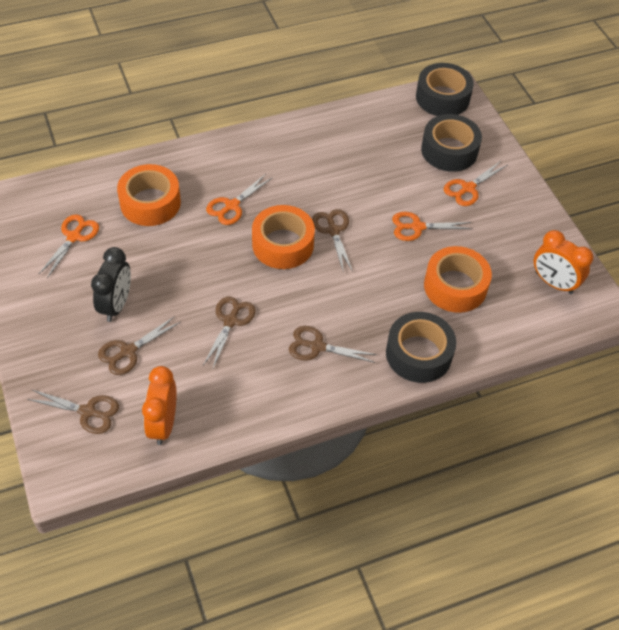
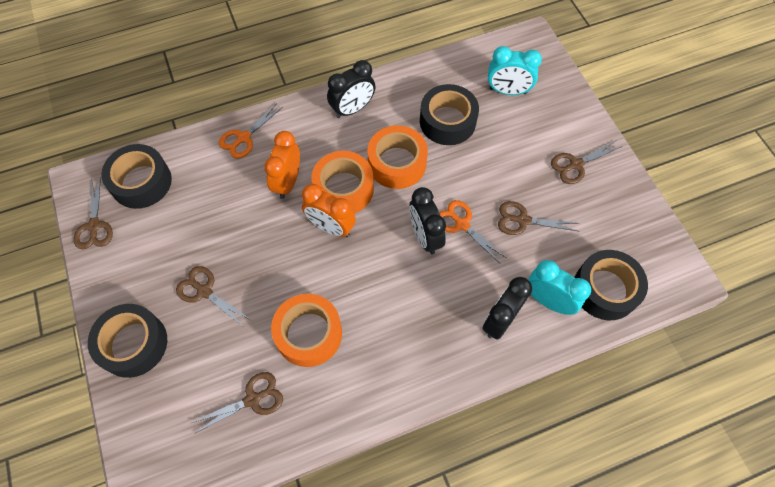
black clock: [91,247,131,322] = 1 -> [327,60,376,118] [409,187,446,254] [482,277,532,340] = 3
black tape: [386,312,456,383] [416,63,474,116] [421,114,482,172] = 3 -> [88,304,167,378] [101,144,172,209] [420,84,479,145] [575,250,648,320] = 4
orange scissors: [39,215,99,278] [206,174,272,225] [392,212,473,241] [444,162,507,206] = 4 -> [219,103,283,159] [439,200,507,264] = 2
turquoise clock: none = 0 -> [488,46,542,95] [528,260,591,315] = 2

